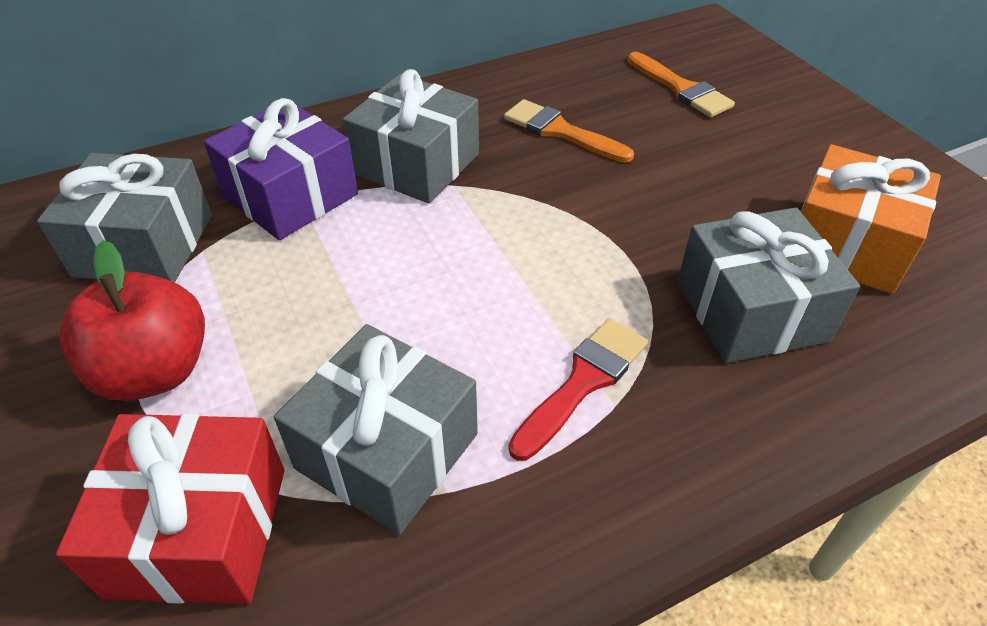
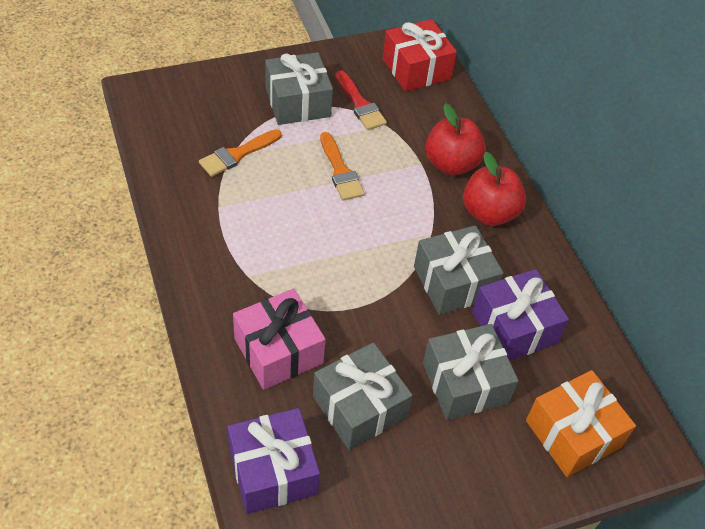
pink gift: none = 0 -> [233,289,326,390] = 1
purple gift: [204,98,358,240] = 1 -> [227,408,320,514] [472,269,569,361] = 2
red apple: [59,240,205,401] = 1 -> [425,103,486,176] [463,152,526,226] = 2

